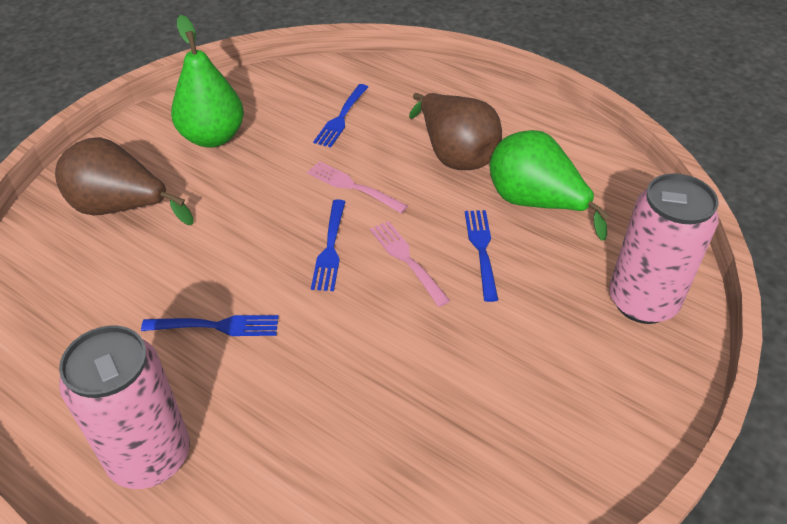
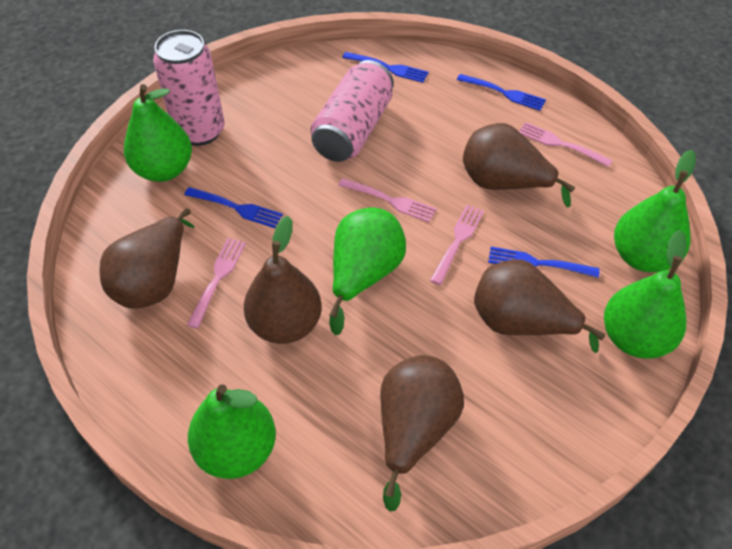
brown pear: [55,137,194,225] [409,93,502,170] = 2 -> [99,208,194,309] [244,216,322,344] [380,355,464,512] [463,123,575,208] [474,259,605,353] = 5
green pear: [171,15,244,148] [490,130,610,240] = 2 -> [124,84,192,182] [188,384,276,479] [329,207,406,336] [604,230,687,359] [614,150,696,273] = 5
pink fork: [307,161,408,213] [370,221,450,307] = 2 -> [187,238,246,329] [338,178,437,223] [430,204,484,285] [519,122,613,167] = 4

